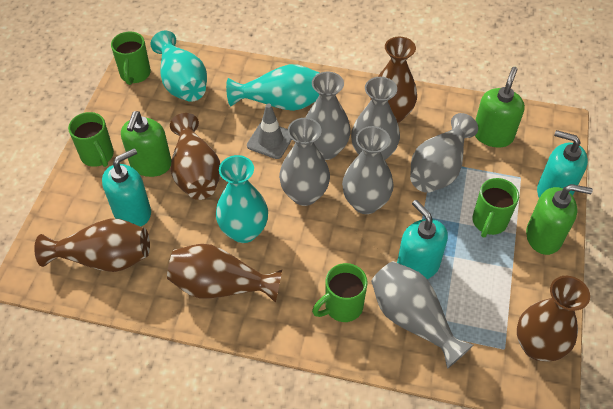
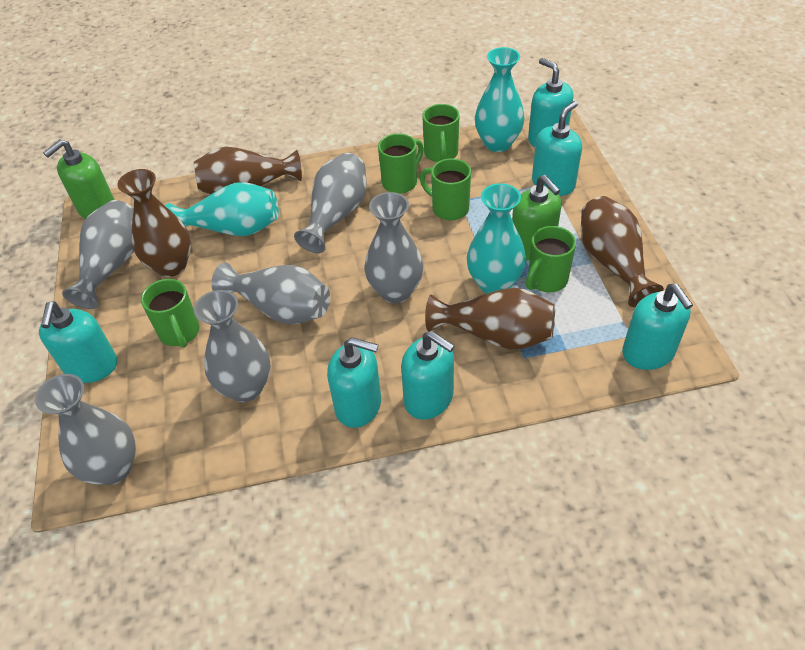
brown vase: [34,219,150,272] [167,244,282,303] [170,113,220,200] [370,37,417,123] [517,276,590,362] = 5 -> [117,169,191,277] [194,147,302,194] [425,288,555,350] [581,196,664,307] = 4
green mug: [68,112,114,167] [111,31,151,85] [312,263,368,322] [472,178,519,238] = 4 -> [141,279,199,348] [378,133,424,194] [420,158,471,220] [422,104,460,162] [526,226,576,292] = 5
green soap dispenser: [121,111,171,177] [475,67,525,148] [526,184,593,255] = 3 -> [43,139,115,219] [512,175,561,260] = 2
grey traffic cone: [247,104,292,159] = 1 -> none = 0
turquoise soap dispenser: [102,148,151,227] [397,200,448,279] [537,130,588,198] = 3 -> [39,301,117,383] [327,337,381,428] [401,331,455,419] [528,58,573,147] [532,101,582,196] [622,284,693,370] = 6

